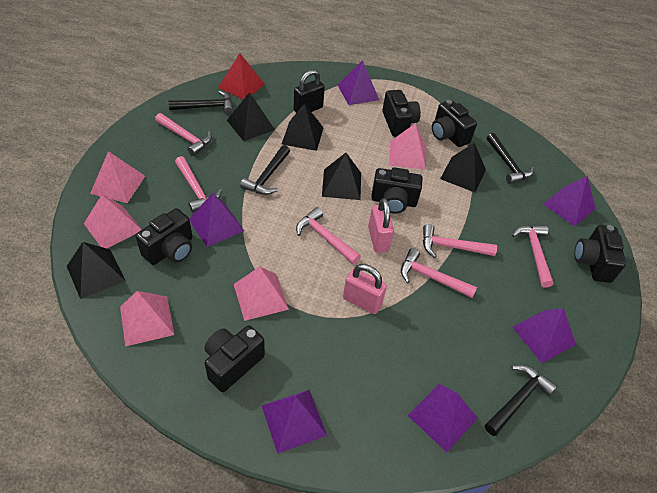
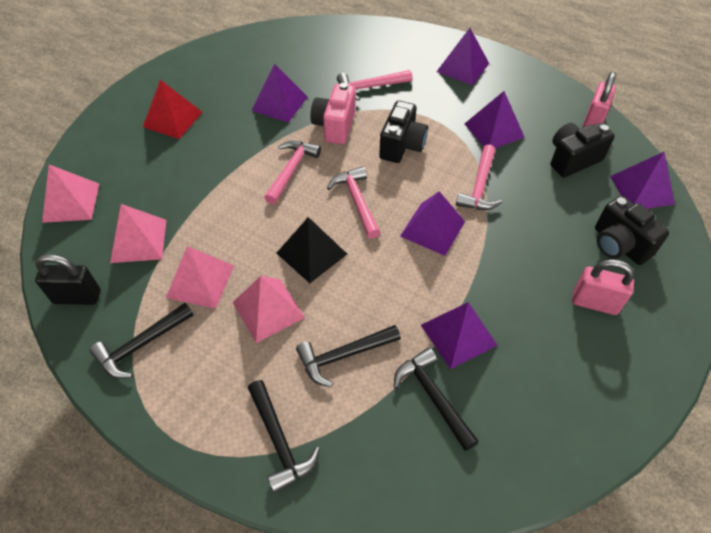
black camera: [136,208,192,265] [204,325,265,392] [371,167,423,214] [382,90,421,137] [432,100,477,147] [574,225,626,283] = 6 -> [379,101,428,163] [550,123,615,178] [595,195,669,265] = 3
black pyramid: [67,242,125,299] [227,92,275,141] [282,103,324,151] [322,153,361,200] [440,143,486,192] = 5 -> [277,217,347,283] = 1
pink camera: none = 0 -> [311,83,355,144] = 1
pink hammer: [155,113,212,156] [175,156,222,212] [296,207,361,264] [401,248,477,298] [423,224,497,258] [512,225,554,288] = 6 -> [264,141,321,205] [327,166,381,239] [337,70,413,101] [456,144,502,210] = 4
pink pyramid: [84,195,142,249] [90,151,145,203] [120,291,174,347] [234,267,289,321] [390,123,426,170] = 5 -> [42,164,99,223] [110,204,166,263] [166,246,234,309] [233,276,305,343] = 4

